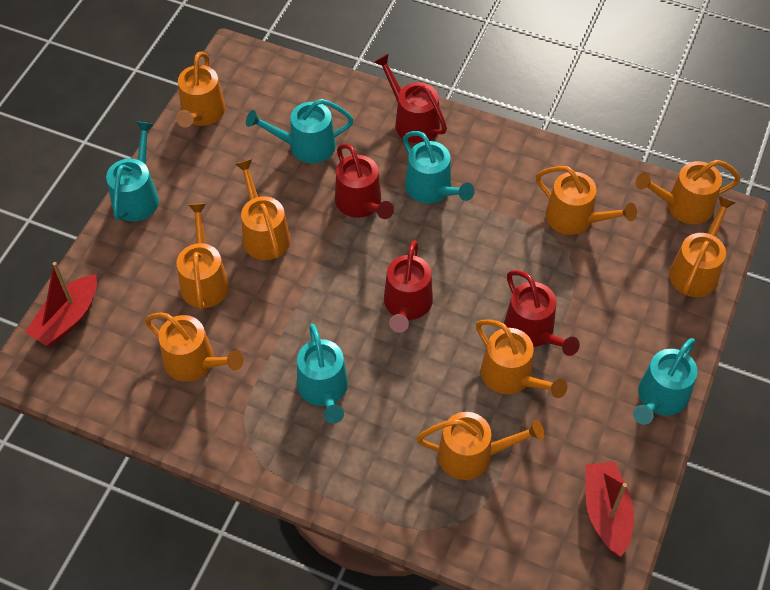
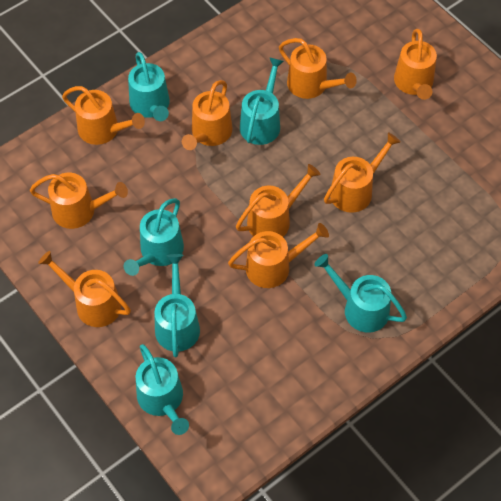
red boat: [25,262,97,346] [585,462,634,557] = 2 -> none = 0
red watering can: [335,143,394,219] [374,54,447,143] [384,240,433,333] [504,270,580,356] = 4 -> none = 0
turquoise watering can: [106,121,159,221] [246,99,354,163] [297,324,348,424] [403,131,475,203] [633,338,697,425] = 5 -> [124,198,184,276] [128,52,170,121] [136,344,189,435] [154,254,200,357] [240,57,284,145] [315,254,407,333] = 6

